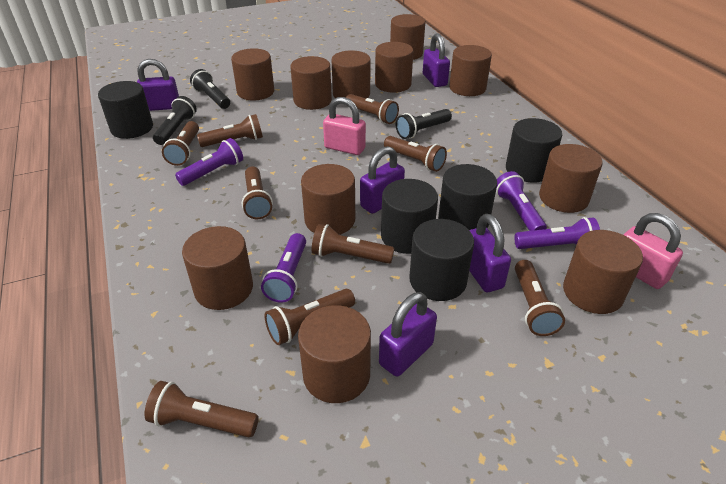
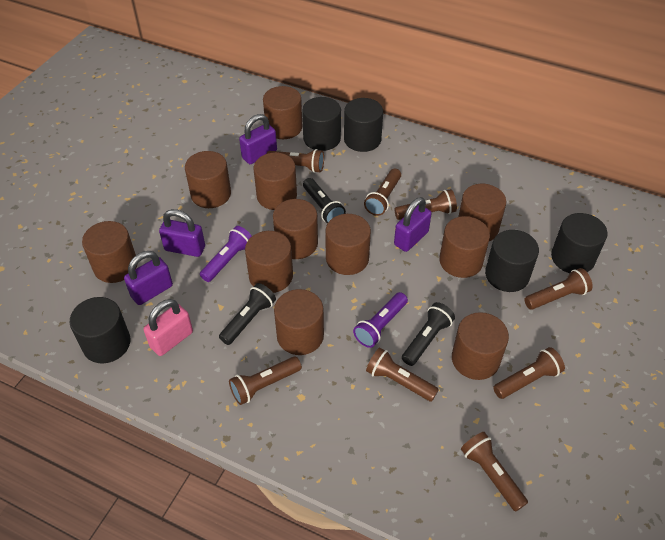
brown flashlight: [145,381,259,437] [162,121,199,166] [197,114,263,147] [242,167,273,219] [264,289,355,345] [312,224,394,264] [346,94,399,124] [384,136,447,172] [515,260,565,336] = 9 -> [229,357,302,405] [267,149,324,173] [364,168,401,216] [366,347,439,402] [394,189,457,220] [461,432,528,512] [493,347,565,399] [524,268,593,310] = 8
pink padlock: [323,97,366,155] [624,213,683,289] = 2 -> [144,299,193,356] = 1
purple flashlight: [175,138,243,186] [261,233,306,303] [496,171,547,231] [514,217,600,249] = 4 -> [200,226,252,282] [353,292,408,348] = 2
purple padlock: [137,59,179,111] [360,146,405,214] [379,292,437,377] [423,33,450,87] [469,214,511,292] = 5 -> [124,251,173,305] [159,209,205,257] [239,114,277,164] [394,197,432,252] = 4

